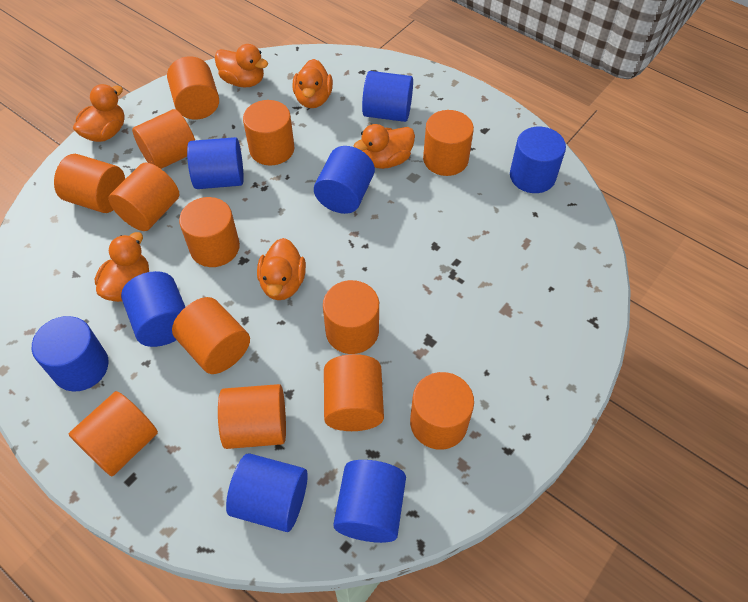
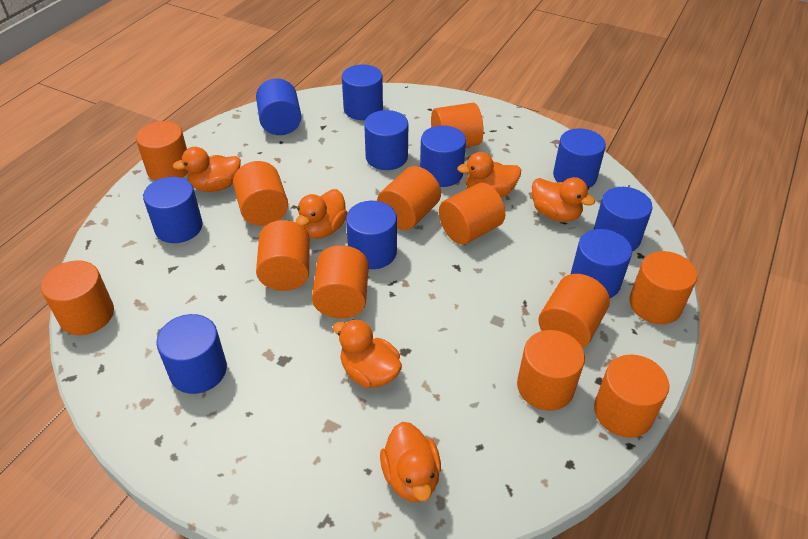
blue cylinder: [32,316,109,391] [121,271,185,347] [187,137,244,189] [226,453,308,532] [314,146,375,214] [333,460,406,543] [362,71,413,122] [510,127,566,193] = 8 -> [143,177,203,243] [156,314,227,394] [256,78,301,135] [342,65,383,120] [346,201,397,269] [364,110,408,170] [420,125,466,187] [553,128,606,188] [571,229,632,298] [593,187,653,251] = 10
orange cylinder: [54,154,125,213] [69,391,158,476] [108,163,179,231] [132,109,195,169] [167,56,219,120] [172,297,250,374] [179,197,240,267] [218,384,286,449] [243,100,294,166] [323,280,379,354] [324,354,384,431] [410,372,474,450] [423,110,474,176] = 13 -> [41,261,114,335] [136,121,188,181] [233,161,288,226] [256,220,310,291] [312,245,369,318] [377,166,441,230] [431,103,484,147] [439,183,505,245] [517,330,585,411] [538,274,610,348] [594,355,669,438] [629,251,697,324] = 12

